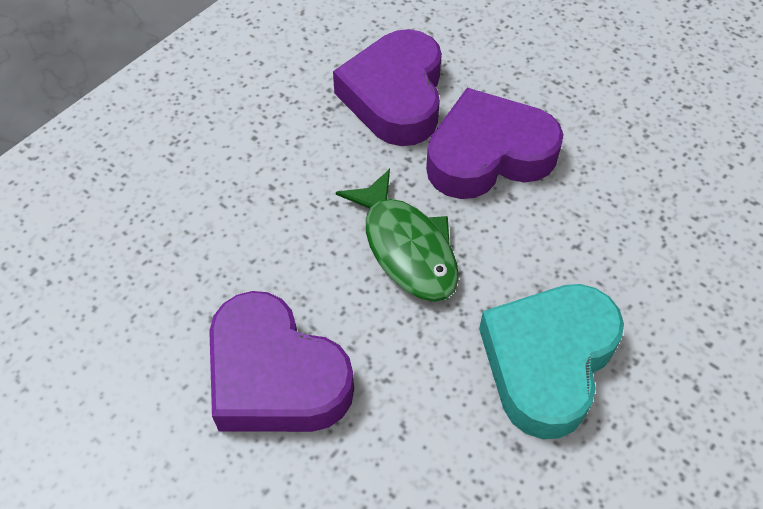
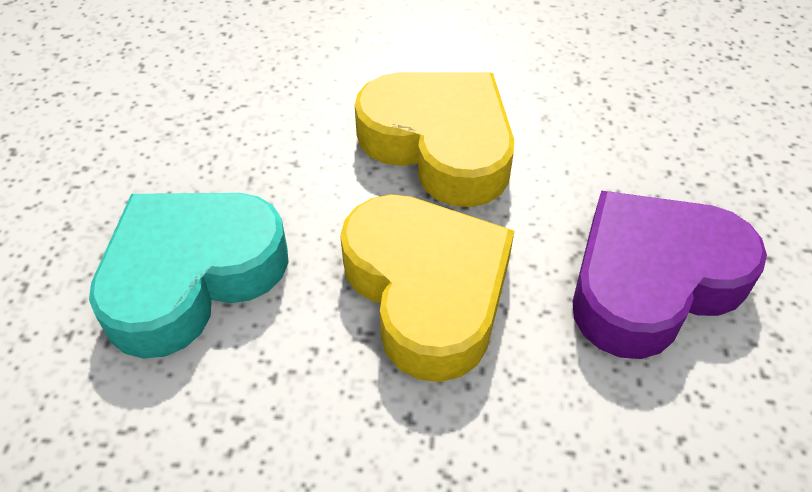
green fish: [336,169,459,302] = 1 -> none = 0
purple heart: [209,291,354,432] [333,29,442,146] [426,88,564,199] = 3 -> [572,191,767,359] = 1
yellow heart: none = 0 -> [340,194,514,382] [355,72,514,207] = 2

